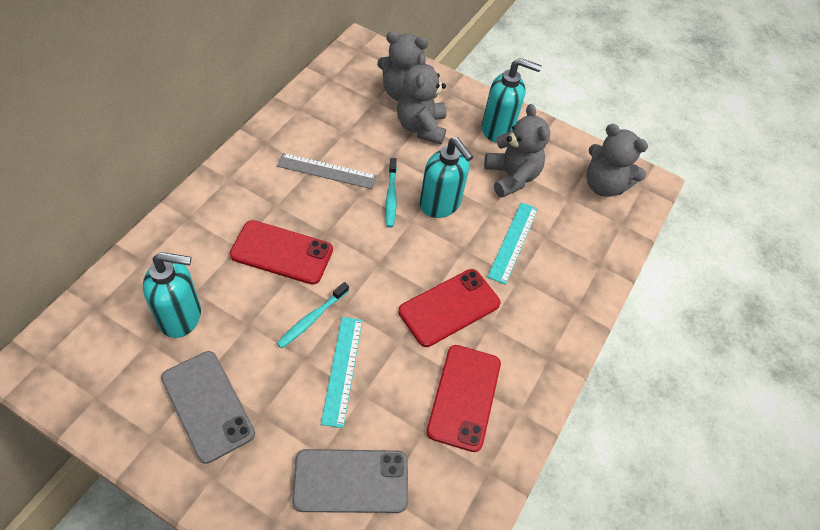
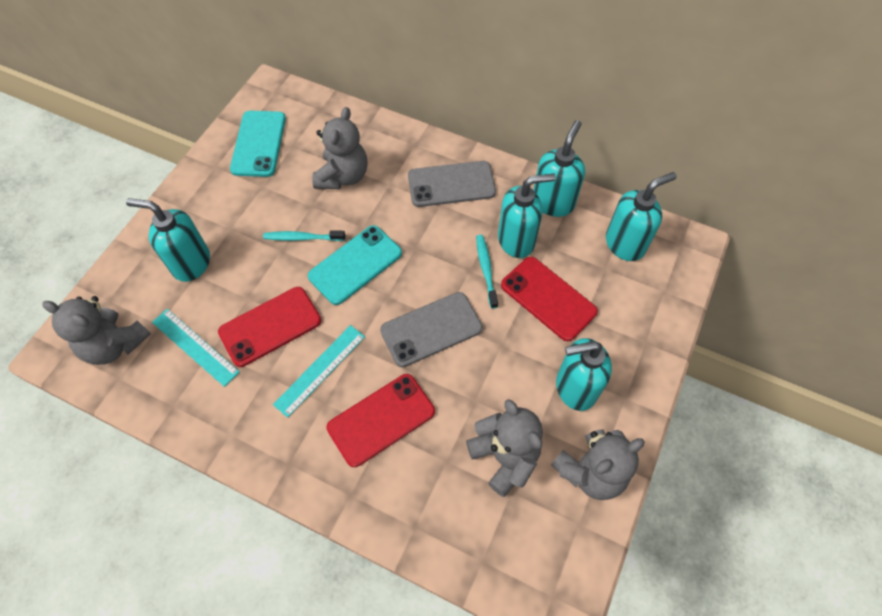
grey ruler: [277,153,377,189] = 1 -> none = 0
turquoise phone: none = 0 -> [230,111,286,177] [308,225,402,305] = 2
turquoise soap dispenser: [143,252,201,338] [420,137,473,218] [482,58,542,143] = 3 -> [126,198,210,282] [498,173,556,258] [533,120,585,217] [556,338,612,411] [606,172,677,261] = 5

